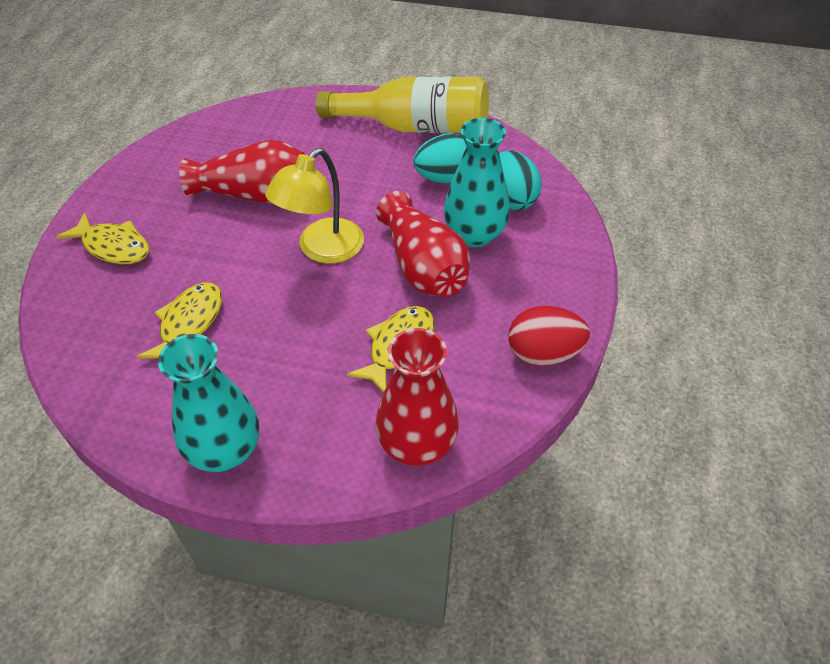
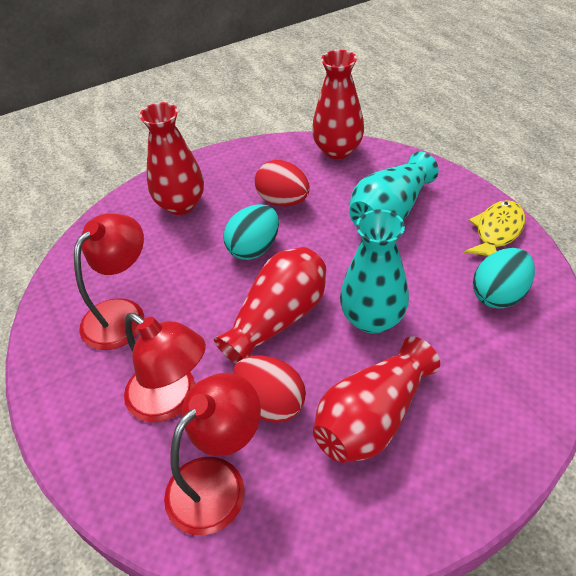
red egg: [508,306,590,366] = 1 -> [233,356,306,423] [255,160,310,207] = 2
red lamp: none = 0 -> [74,213,144,350] [124,313,206,422] [164,373,261,535] = 3
red vase: [179,140,305,204] [376,191,470,297] [376,328,459,466] = 3 -> [139,102,204,215] [214,247,326,364] [312,50,364,159] [313,337,440,463] = 4
yellow bottle: [316,76,489,133] = 1 -> none = 0
yellow fish: [56,212,149,264] [137,282,222,359] [346,306,434,393] = 3 -> [464,200,525,257] = 1
yellow lamp: [265,148,364,264] = 1 -> none = 0

